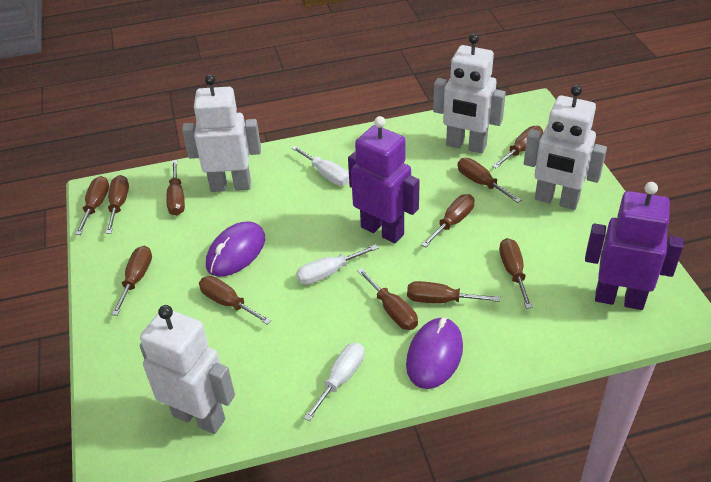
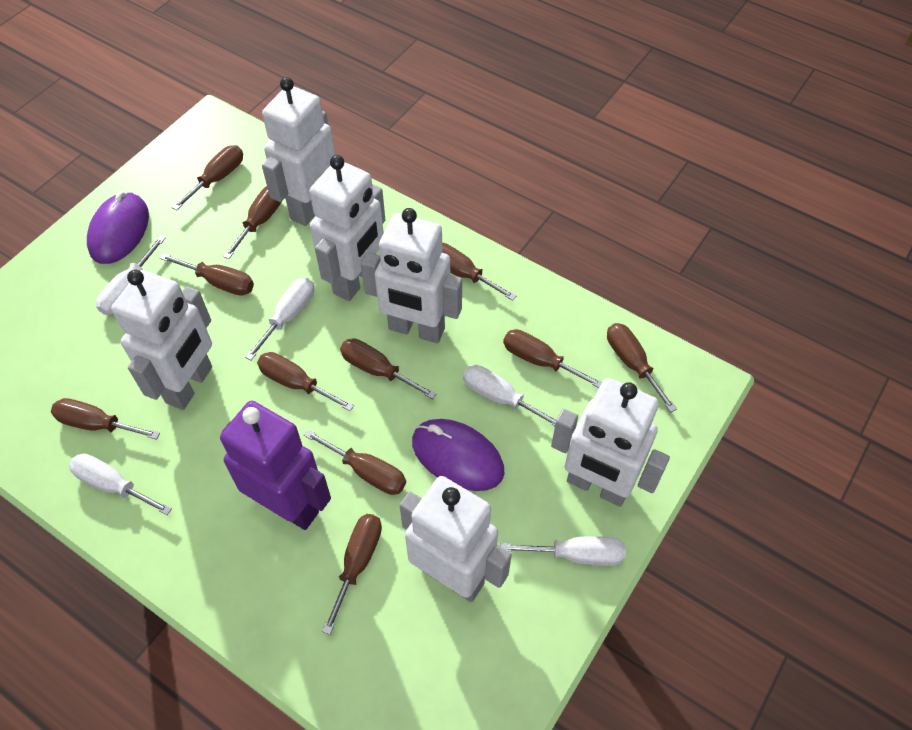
purple robot: [348,116,420,243] [585,182,684,310] = 2 -> [220,401,331,530] = 1
white robot: [140,305,235,434] [182,74,261,192] [433,33,506,154] [524,85,607,210] = 4 -> [111,270,212,410] [262,77,335,226] [310,155,385,301] [361,208,462,343] [399,476,512,602] [551,378,670,507] = 6
white screwdriver: [292,146,349,186] [296,244,378,285] [304,343,365,422] = 3 -> [69,453,172,515] [96,235,166,315] [245,278,314,360] [463,365,557,426] [501,536,626,566] = 5

